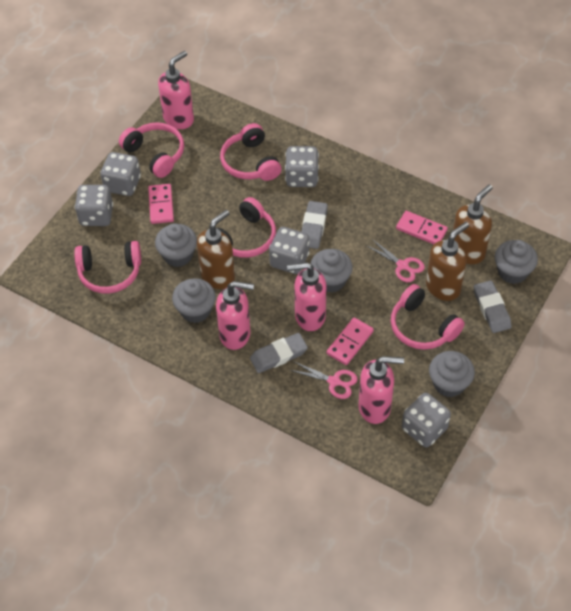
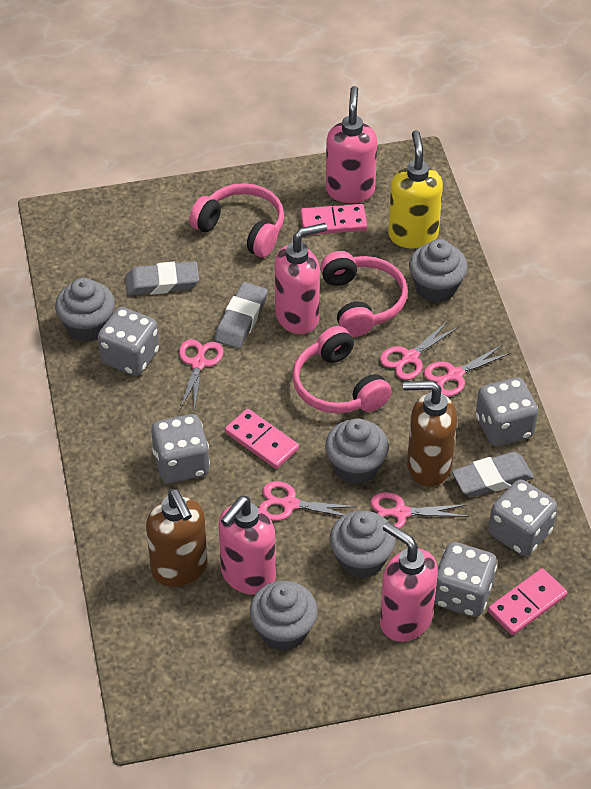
brown soap dispenser: [197,210,235,289] [426,222,469,301] [453,184,493,264] = 3 -> [146,489,208,587] [403,381,457,487] = 2
pink headphones: [74,241,141,294] [119,122,184,178] [217,197,276,258] [220,123,282,181] [391,284,465,350] = 5 -> [189,183,284,258] [292,326,392,413] [320,251,408,337] = 3
pink scissors: [290,361,357,399] [366,239,425,282] = 2 -> [179,339,224,411] [259,481,357,521] [370,492,468,529] [380,321,457,380] [424,345,511,397] = 5
yellow soap dispenser: none = 0 -> [388,130,443,249] = 1

